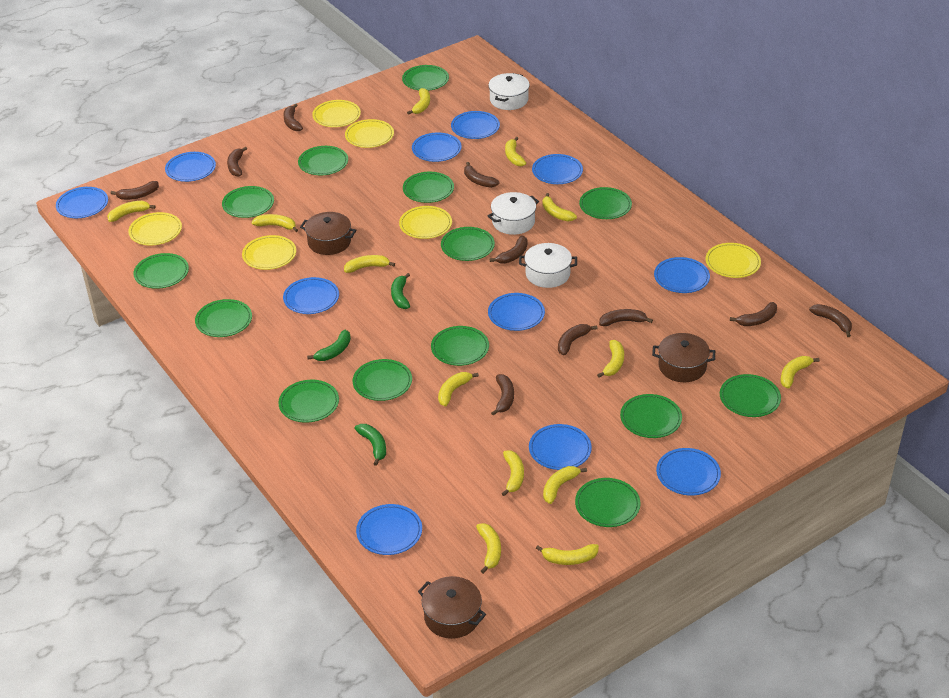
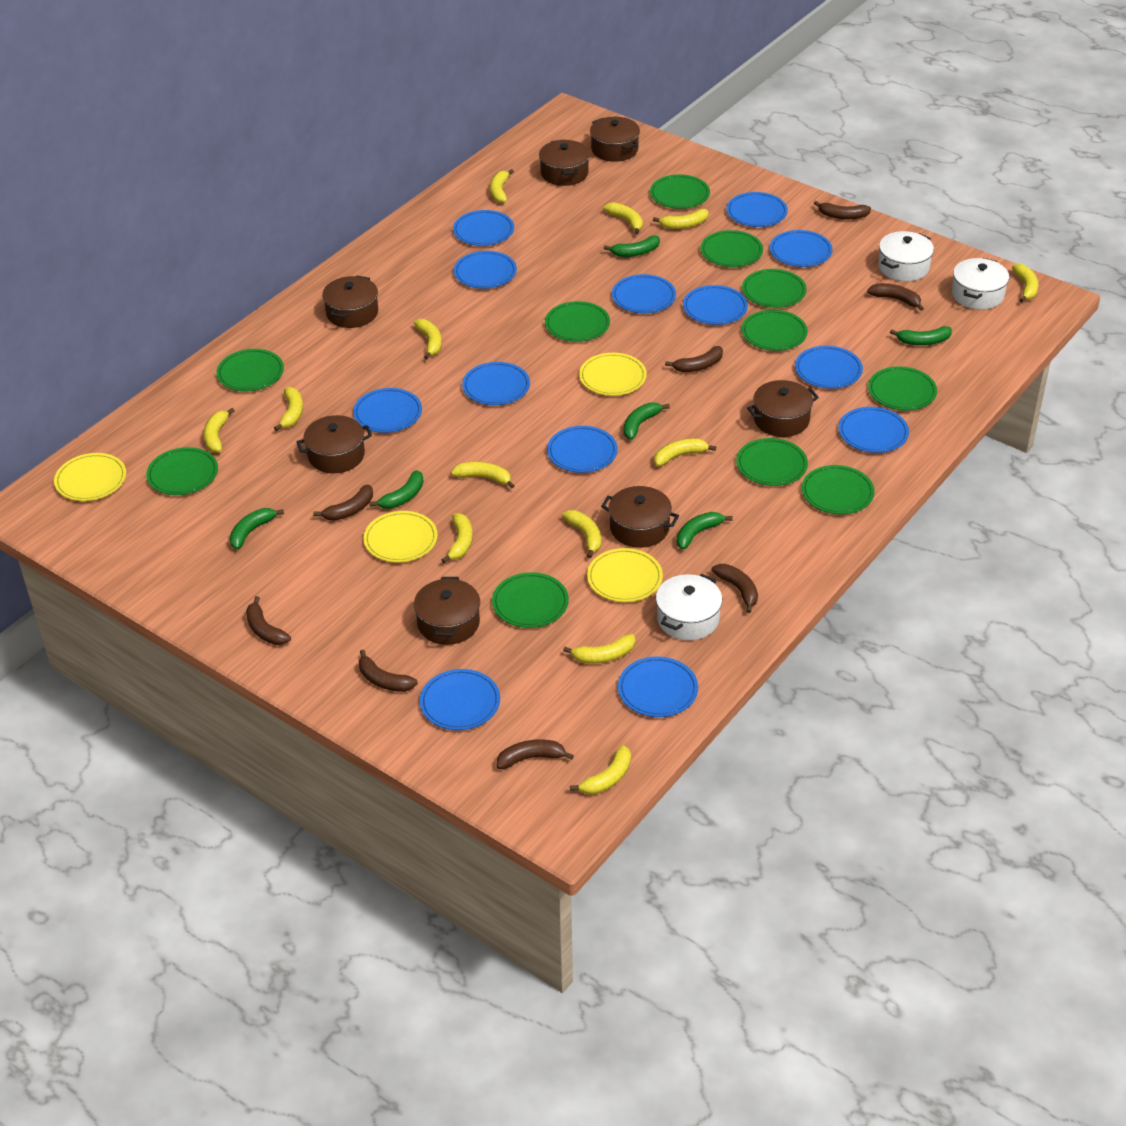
blue plate: [56,187,108,218] [165,152,216,182] [283,277,339,314] [356,504,422,555] [412,133,462,162] [451,111,500,139] [488,293,545,331] [529,424,592,470] [532,154,583,184] [654,257,710,293] [656,448,721,495] = 11 -> [353,388,422,433] [420,669,500,730] [453,210,514,246] [454,251,517,289] [462,362,530,405] [547,426,618,473] [612,274,676,313] [618,657,698,717] [683,285,748,325] [726,192,788,227] [770,230,833,267] [795,346,863,389] [838,407,909,453] = 13
brown banana: [111,181,159,200] [227,146,247,177] [284,104,303,131] [464,162,499,188] [490,236,528,264] [491,374,514,416] [558,324,598,355] [599,309,653,326] [730,302,777,326] [809,304,852,337] = 10 -> [246,596,291,645] [313,484,373,521] [359,649,418,692] [497,739,574,769] [665,346,723,372] [711,564,758,613] [814,201,871,219] [867,283,924,311] = 8
brown pot: [300,212,356,255] [418,576,486,639] [652,333,715,382] = 3 -> [296,415,372,473] [322,276,378,328] [414,577,480,645] [539,139,590,186] [590,117,640,162] [601,486,679,548] [747,380,819,437] = 7
green banana: [307,330,351,361] [354,424,386,466] [391,273,410,309] = 3 -> [230,508,284,549] [369,470,424,509] [604,236,660,257] [624,402,670,440] [677,512,733,550] [890,326,952,345] = 6
green plate: [133,253,189,289] [195,299,252,337] [222,186,274,218] [278,380,339,423] [298,146,348,175] [353,359,412,401] [402,65,449,91] [403,172,454,203] [431,326,489,366] [441,227,495,261] [575,478,640,527] [579,187,632,219] [620,394,682,438] [720,374,781,417] = 14 -> [146,447,218,495] [216,349,284,392] [492,572,569,628] [545,301,610,342] [650,174,710,209] [701,230,763,267] [736,438,808,486] [742,269,807,308] [742,310,808,351] [802,465,875,514] [868,366,937,411] = 11
yellow plate: [128,212,182,245] [242,235,296,270] [312,100,361,127] [345,119,394,148] [399,206,452,239] [706,243,761,278] = 6 -> [54,453,126,501] [363,511,438,563] [579,353,647,396] [587,548,663,602] = 4

